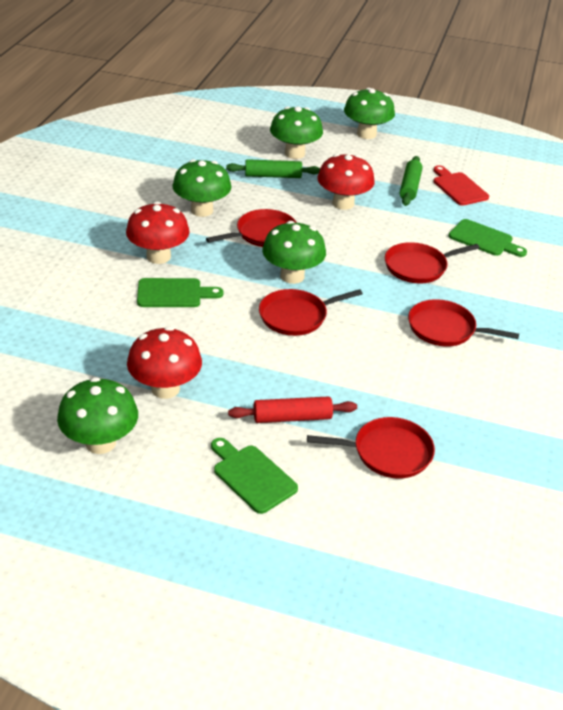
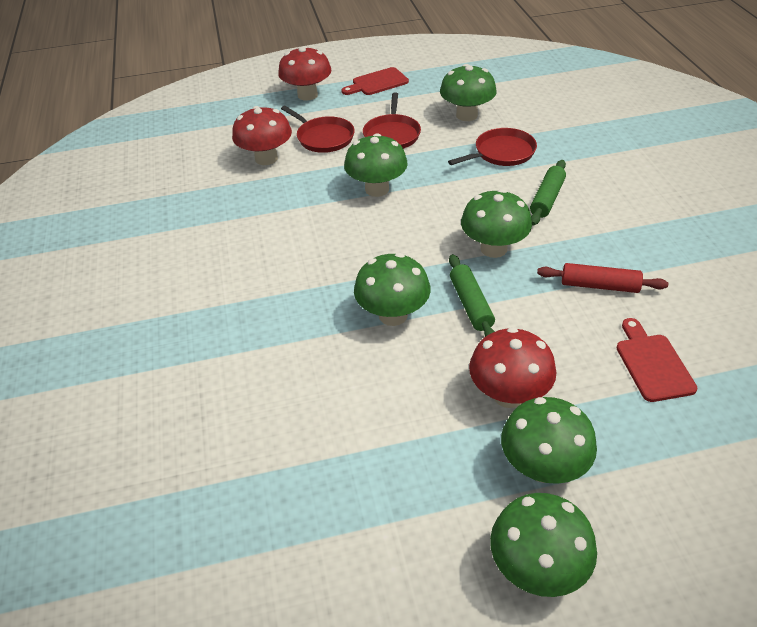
green cutting board: [137,278,224,307] [211,438,298,514] [449,219,527,257] = 3 -> none = 0
green mushroom: [57,377,138,454] [172,159,231,217] [262,221,326,284] [270,106,323,159] [344,88,395,139] = 5 -> [344,133,408,197] [354,253,431,326] [440,64,497,121] [461,189,532,258] [490,493,597,597] [501,397,597,484] = 6
red cutting board: [433,165,489,206] = 1 -> [341,67,409,95] [617,318,697,402] = 2
red pan: [206,209,297,247] [259,289,363,336] [307,417,435,479] [385,242,480,283] [408,299,519,347] = 5 -> [281,106,355,153] [363,92,421,149] [448,128,537,166] = 3

